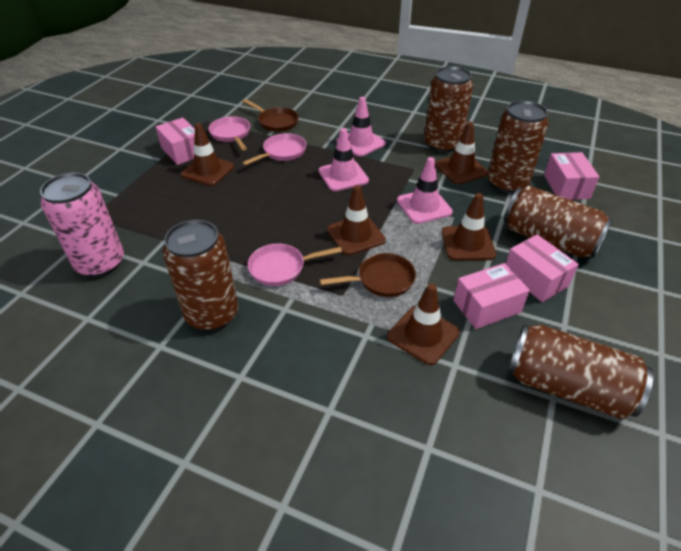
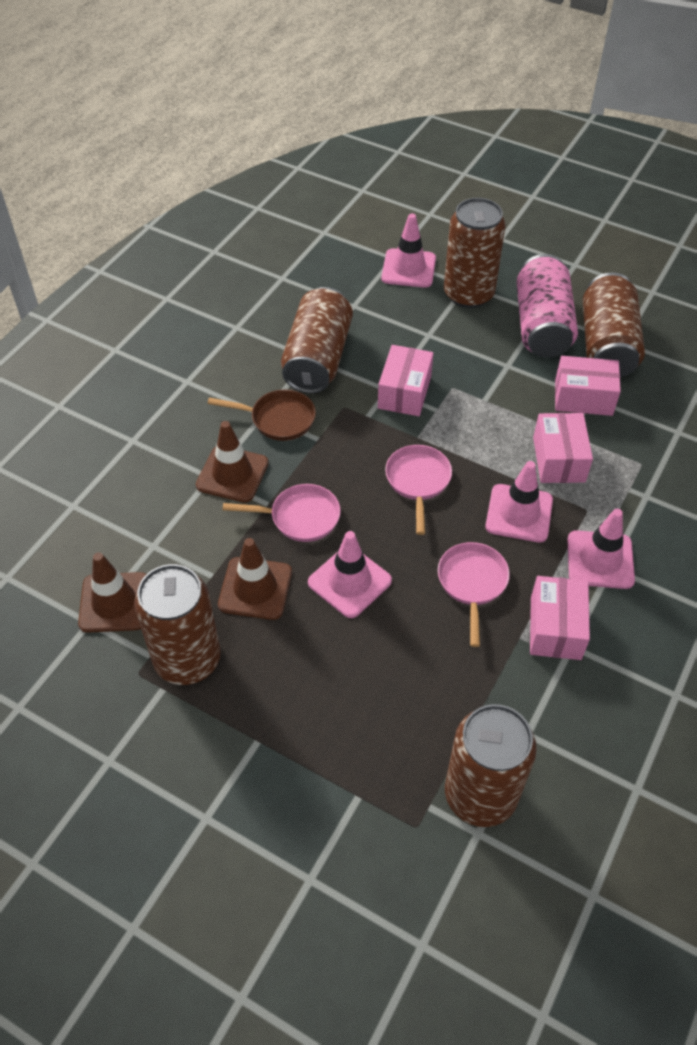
brown pan: [242,99,299,132] [320,253,416,297] = 2 -> [208,390,316,441] = 1
brown traffic cone: [181,123,234,186] [327,185,386,255] [387,283,460,365] [435,122,488,184] [442,193,496,260] = 5 -> [78,552,146,633] [196,421,269,503] [218,538,292,620] = 3
pink traffic cone: [319,128,369,191] [336,97,386,157] [397,157,453,224] = 3 -> [308,531,392,618] [381,213,436,288] [485,461,553,543] [567,509,635,589] = 4

